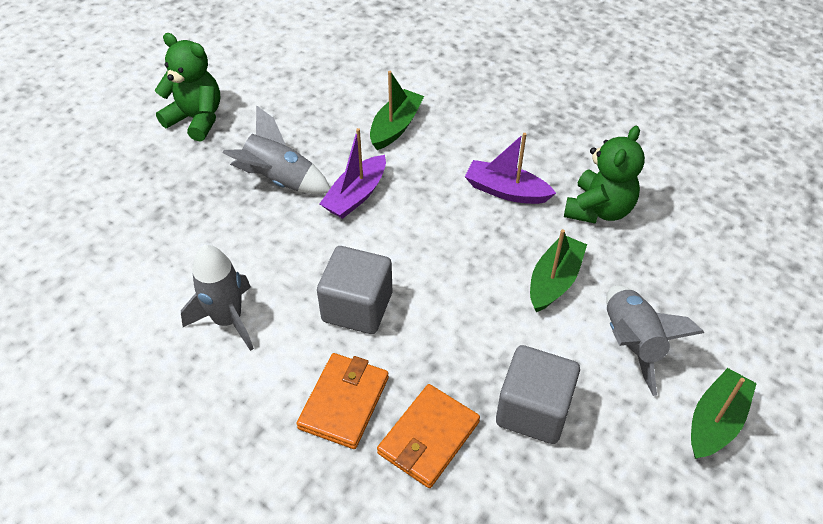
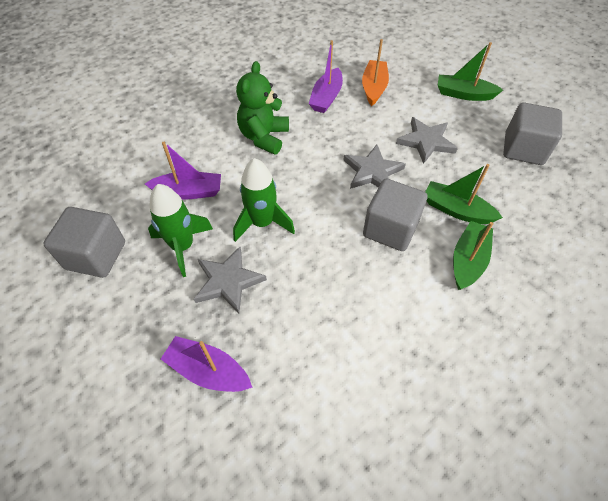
green rocket: none = 0 -> [148,184,213,277] [233,158,295,242] = 2
green teddy bear: [154,33,220,141] [564,126,645,224] = 2 -> [236,61,289,155] = 1
grey cube: [317,246,392,334] [496,345,580,444] = 2 -> [43,207,125,278] [363,179,427,251] [503,102,562,165] = 3
grey rocket: [181,245,254,351] [223,105,330,194] [606,285,704,396] = 3 -> none = 0
grey star: none = 0 -> [194,247,267,314] [343,144,406,189] [396,117,458,164] = 3
orange boat: none = 0 -> [362,39,389,106] = 1
orange wallet: [296,353,389,449] [377,384,480,488] = 2 -> none = 0
purple boat: [319,128,386,219] [465,133,556,204] = 2 -> [145,142,221,200] [161,336,253,392] [309,40,343,113] = 3

